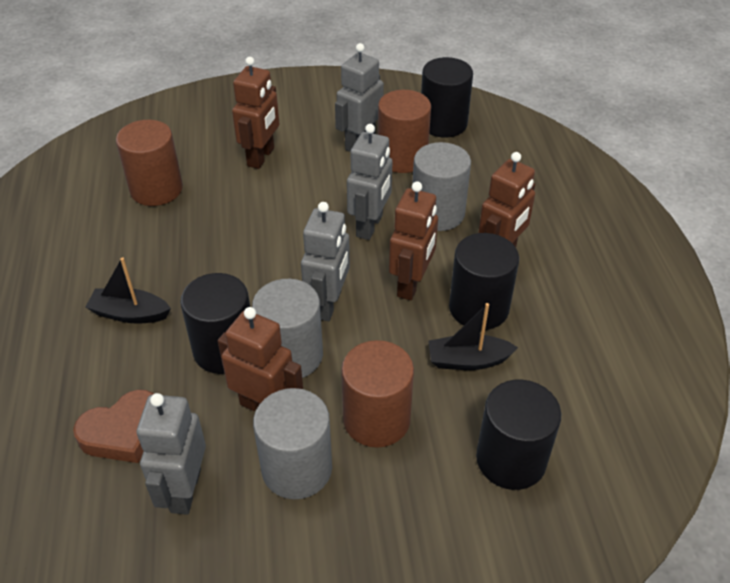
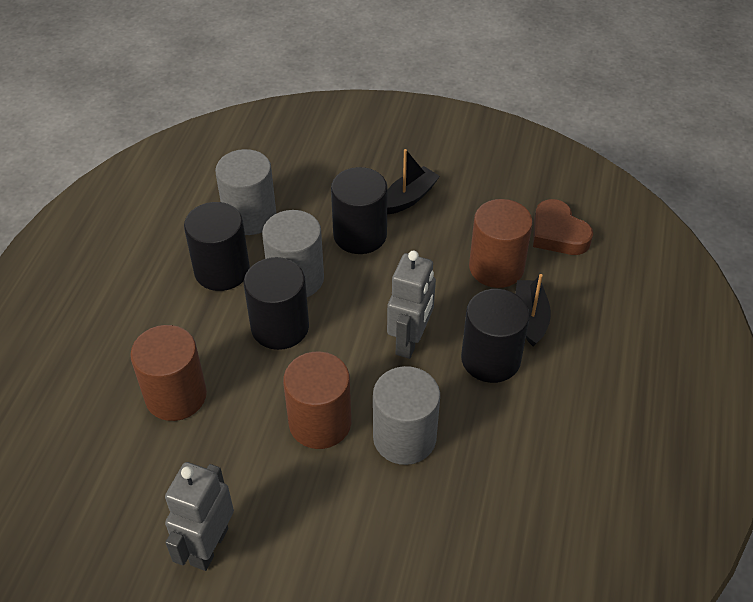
brown robot: [218,307,303,411] [232,57,279,169] [389,182,438,301] [478,152,535,247] = 4 -> none = 0
grey robot: [137,393,206,515] [301,202,350,321] [335,43,384,152] [347,124,393,240] = 4 -> [165,462,234,571] [387,251,436,359] = 2

